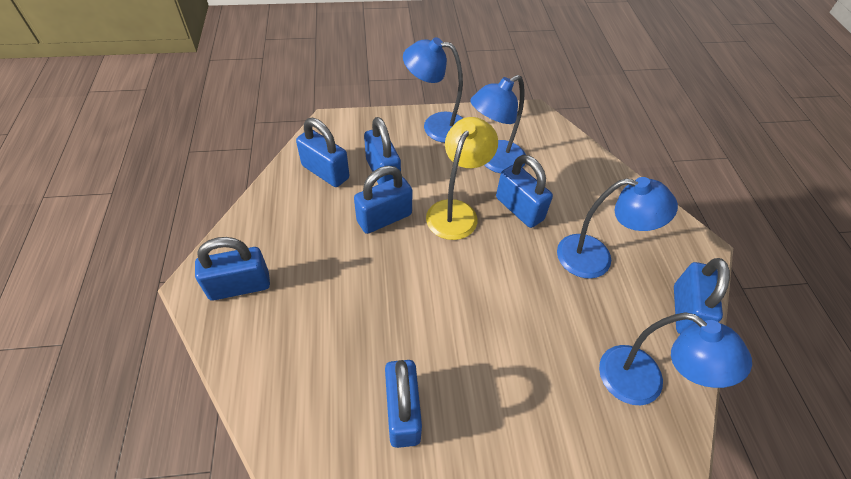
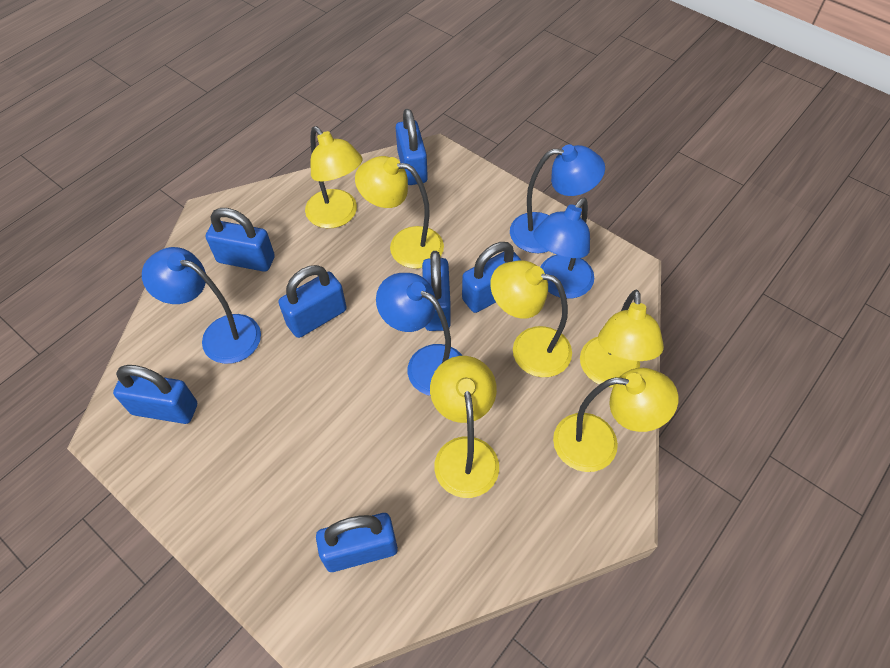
yellow lamp: [426,117,498,240] = 1 -> [305,126,363,228] [355,156,444,269] [430,356,499,498] [490,260,572,377] [553,368,678,472] [580,290,664,387] = 6

